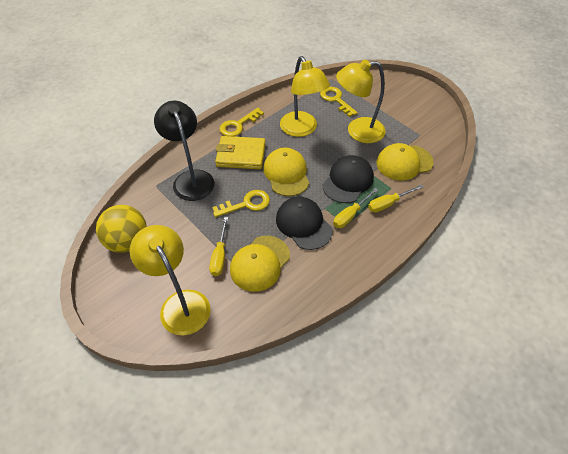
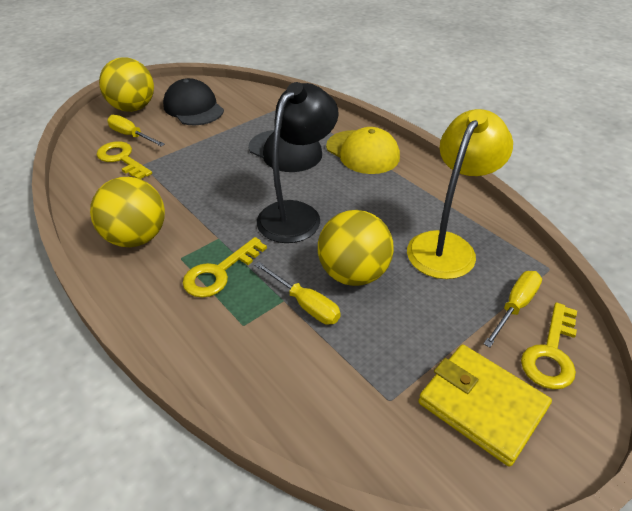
yellow ball: [96,205,147,253] = 1 -> [90,177,165,247] [99,57,154,112] [318,210,394,286] = 3
yellow cap: [230,236,290,292] [263,148,309,196] [377,143,434,181] = 3 -> [326,127,400,174] = 1
yellow lamp: [130,225,211,335] [280,56,330,137] [336,60,386,143] = 3 -> [407,109,513,279] = 1

